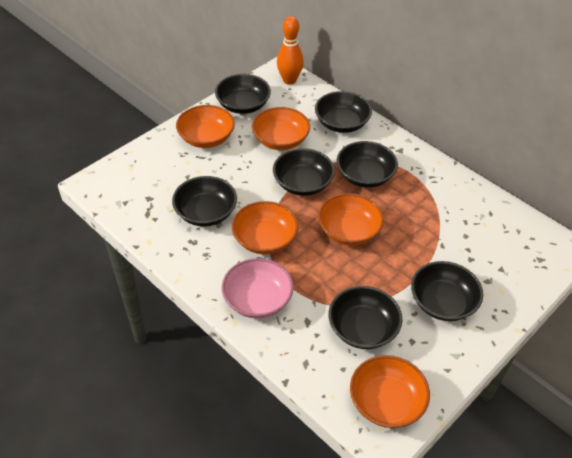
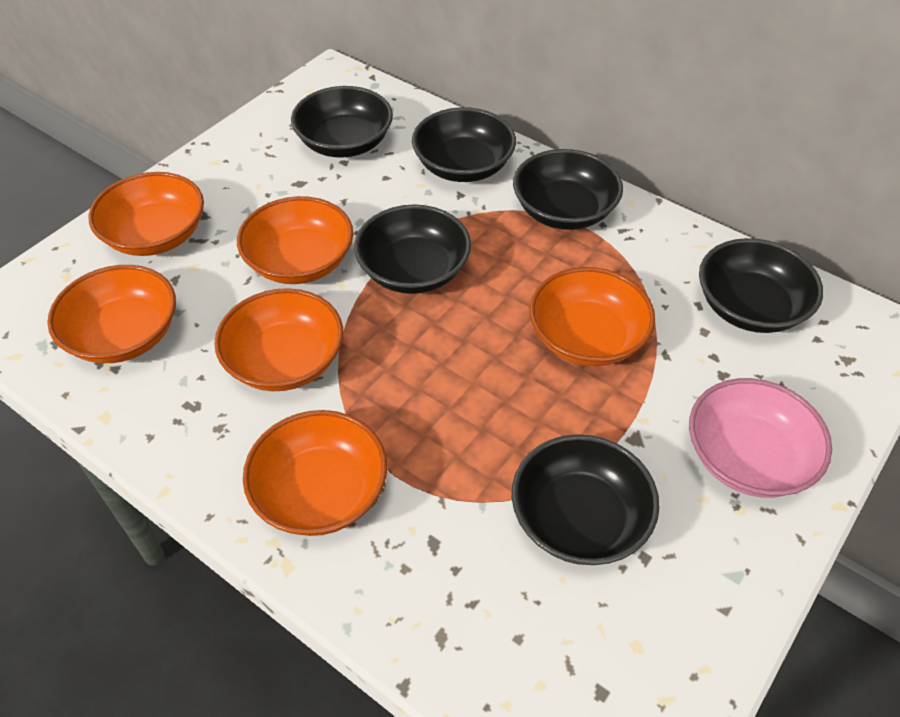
black bowl: [172,176,237,227] [215,74,271,114] [273,148,335,196] [315,91,372,133] [328,286,403,349] [337,141,398,188] [411,261,483,321] = 7 -> [291,86,393,158] [354,204,471,294] [412,107,516,182] [512,434,660,565] [513,149,623,230] [699,238,823,333] = 6
orange bowl: [176,105,235,148] [232,201,298,254] [252,107,310,150] [318,193,384,246] [350,355,430,428] = 5 -> [47,265,176,363] [88,172,204,256] [214,288,343,391] [237,196,353,284] [243,410,387,536] [530,267,655,366] = 6
orange bowling pin: [277,16,304,85] = 1 -> none = 0

